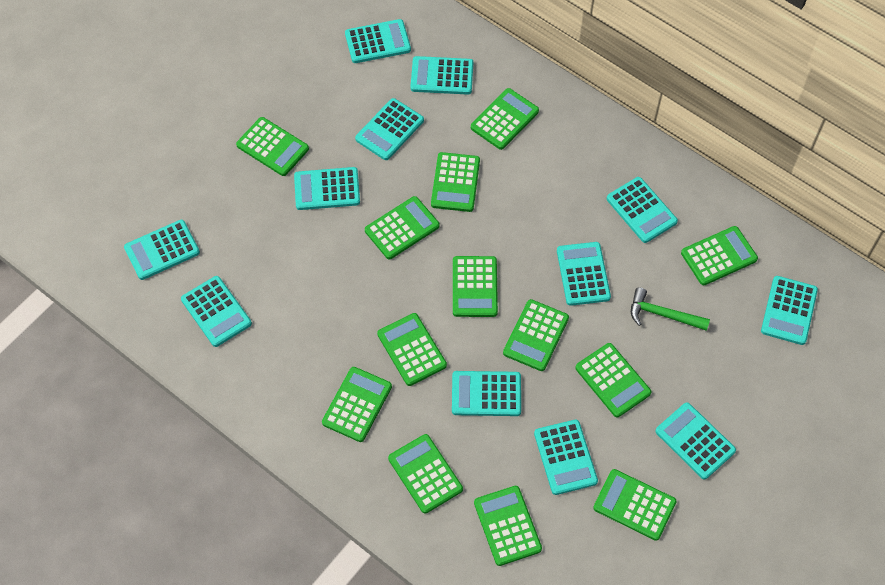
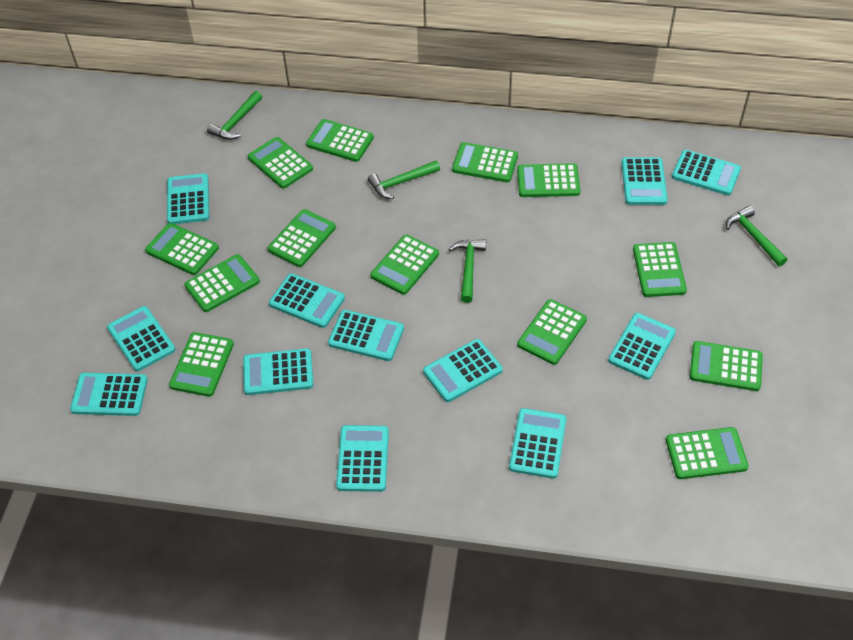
green hammer: [631,287,710,331] = 1 -> [207,91,262,140] [368,161,440,199] [449,239,486,303] [726,205,788,266] = 4

